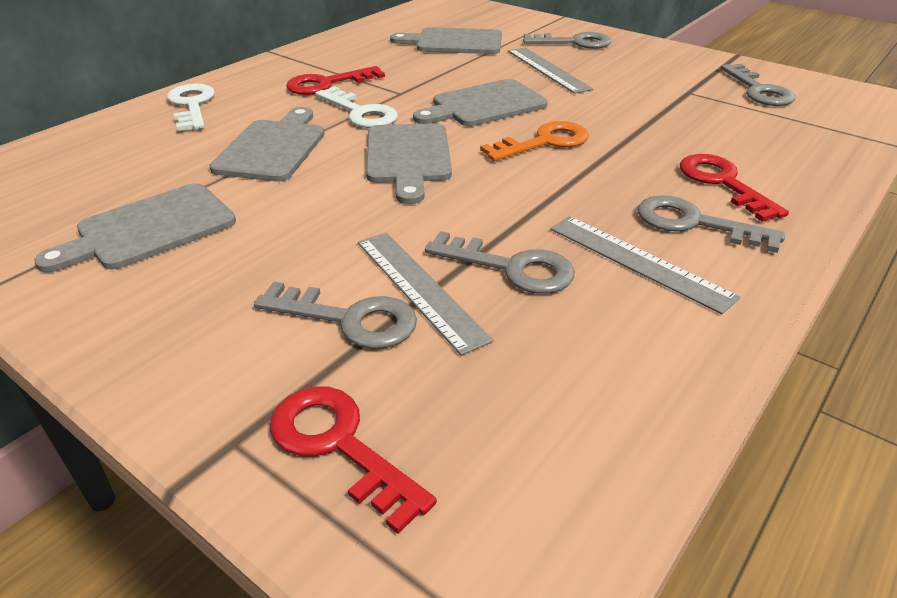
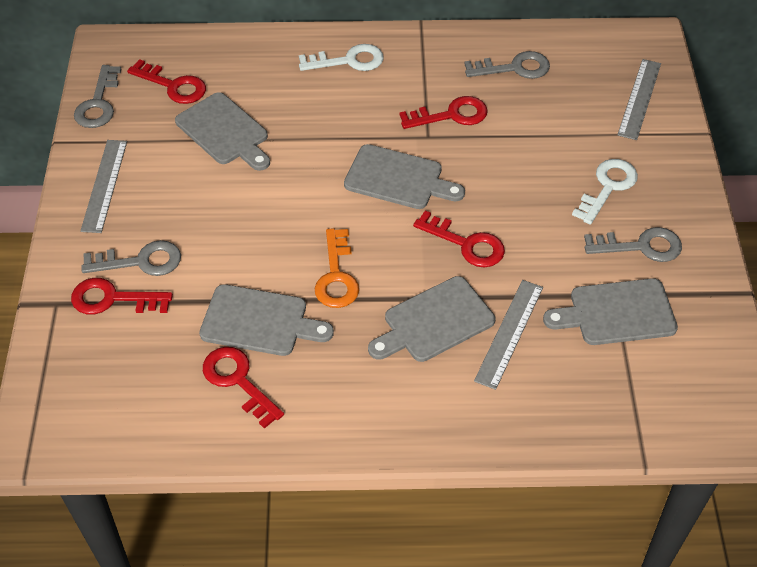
grey key: [254,281,417,349] [425,231,575,294] [523,32,611,49] [638,195,785,253] [721,64,795,106] = 5 -> [74,65,121,128] [81,240,181,276] [464,51,550,79] [584,227,682,262] = 4
red key: [270,386,437,534] [286,66,385,95] [680,154,789,222] = 3 -> [71,278,173,314] [127,59,206,104] [203,347,284,429] [399,96,488,129] [413,211,505,267] = 5

